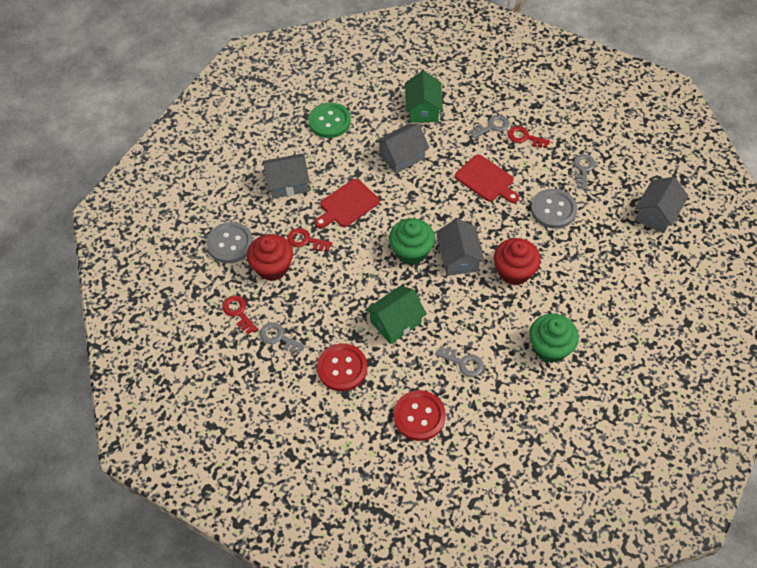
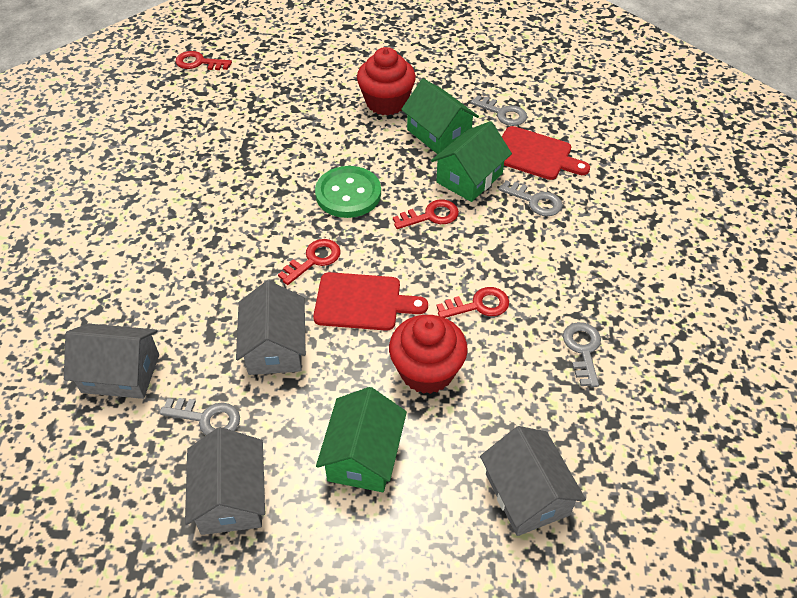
green cupcake: [389,218,435,265] [529,314,579,363] = 2 -> none = 0
green house: [365,286,427,344] [405,71,443,123] = 2 -> [316,387,407,492] [401,79,479,154] [431,121,512,202] = 3
grey button: [206,222,253,263] [531,189,577,229] = 2 -> none = 0
red button: [317,343,367,391] [394,390,446,441] = 2 -> none = 0
red key: [222,295,257,334] [287,228,333,251] [508,126,550,148] = 3 -> [176,51,232,70] [278,239,341,285] [393,199,459,229] [437,287,509,318] = 4

